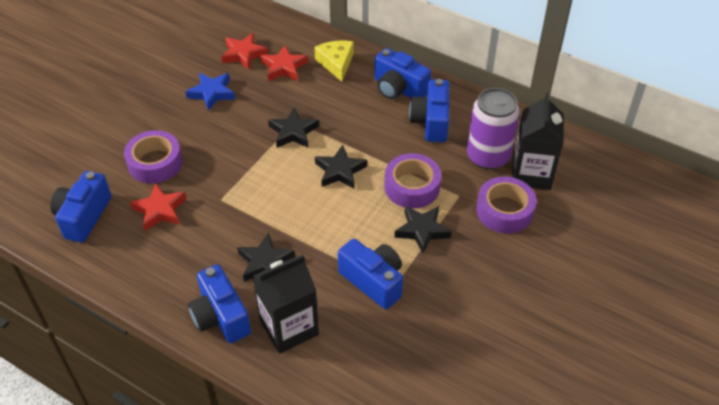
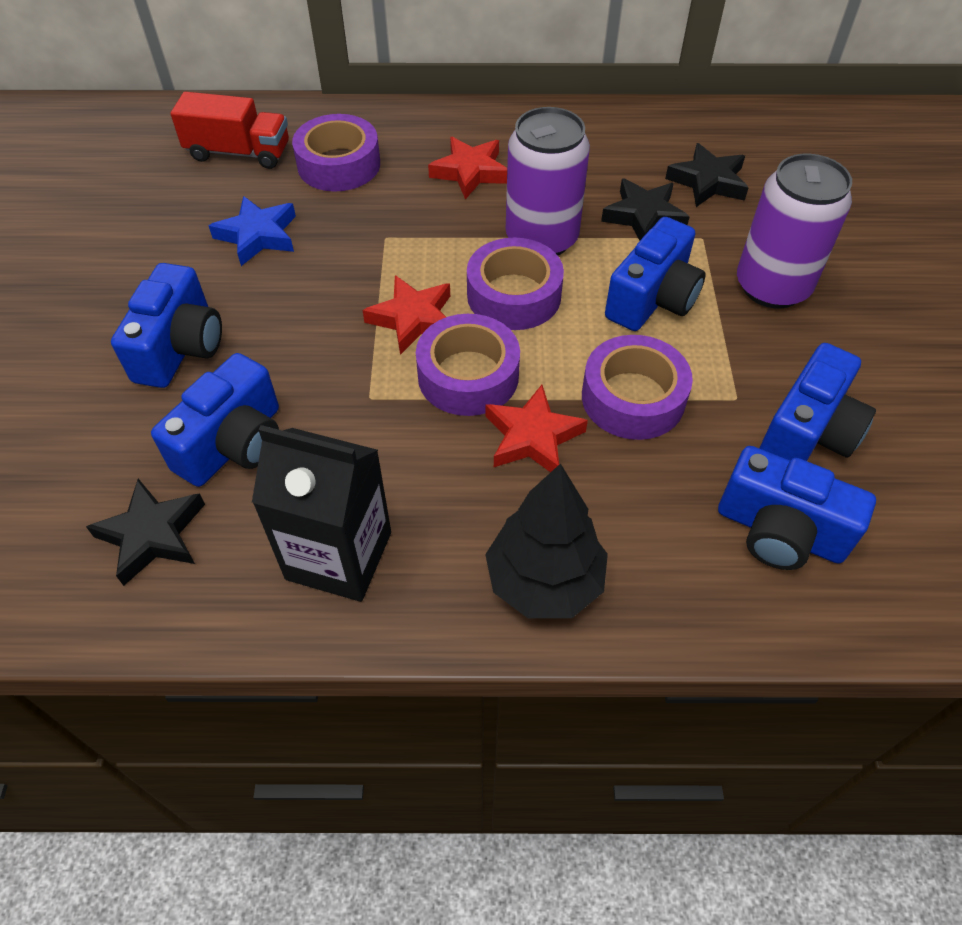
black carton: [252,255,319,354] [512,92,564,190] = 2 -> [252,425,391,602] = 1
black star: [237,232,295,282] [268,108,319,148] [315,145,367,189] [394,206,451,254] = 4 -> [86,479,205,586] [601,178,690,241] [665,143,749,207] = 3
black tree: none = 0 -> [485,463,608,618] = 1
purple can: [467,88,520,170] = 1 -> [506,107,590,256] [737,154,852,309] = 2
purple tape: [124,130,183,184] [384,153,441,209] [476,176,536,233] = 3 -> [292,114,380,192] [416,314,520,416] [467,237,564,330] [582,335,693,440] = 4
red truck: none = 0 -> [170,91,289,169] = 1
yellow cheese: [314,41,354,82] = 1 -> none = 0

